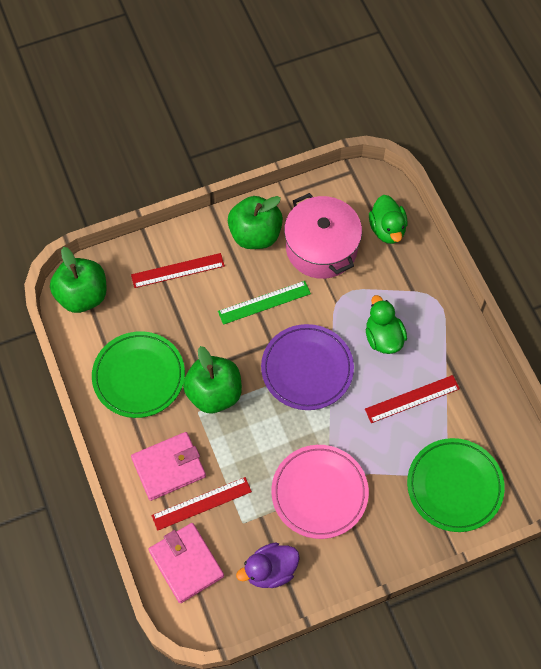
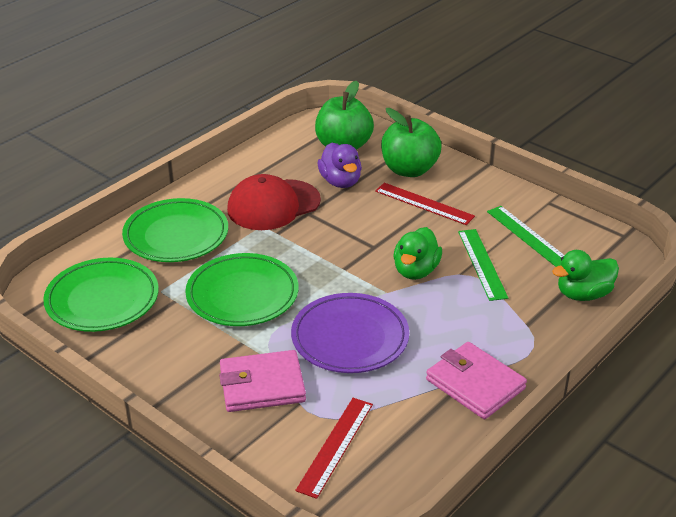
green apple: [50,247,107,313] [183,346,242,413] [228,196,283,249] = 3 -> [315,81,374,150] [381,108,442,177] = 2
green plate: [92,331,185,418] [407,438,505,532] = 2 -> [43,258,159,332] [122,198,228,262] [185,253,298,326] = 3
green ruler: [218,281,311,325] = 1 -> [458,229,508,301] [487,206,564,267] = 2
pink plate: [271,445,369,539] = 1 -> none = 0
pink pot: [284,193,362,279] = 1 -> none = 0
red cap: none = 0 -> [227,174,321,230] = 1
red ruler: [131,253,225,288] [151,477,252,531] [365,375,460,423] = 3 -> [295,398,373,499] [375,183,475,225] = 2

